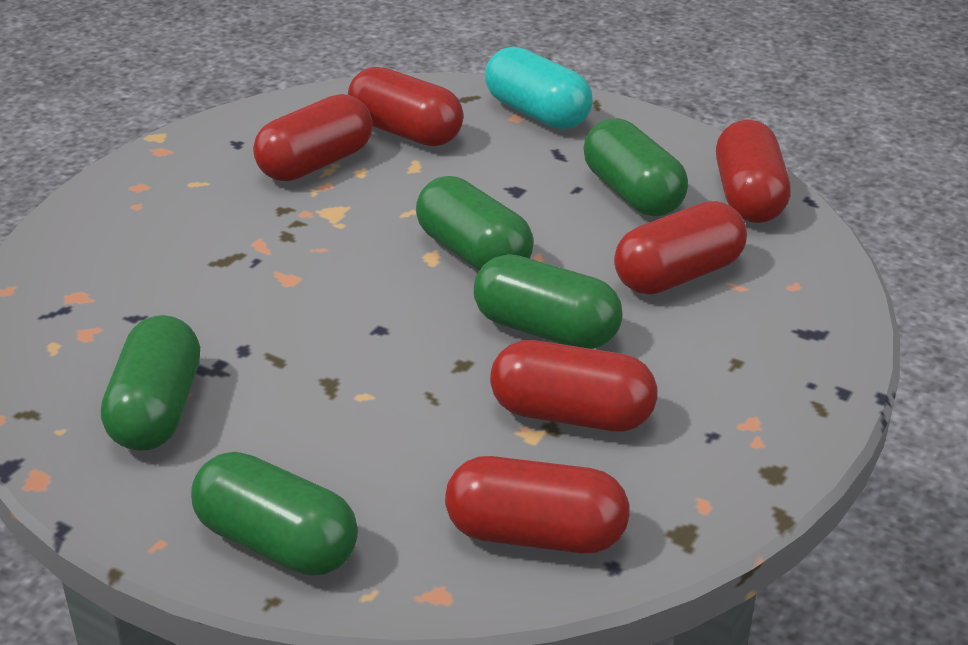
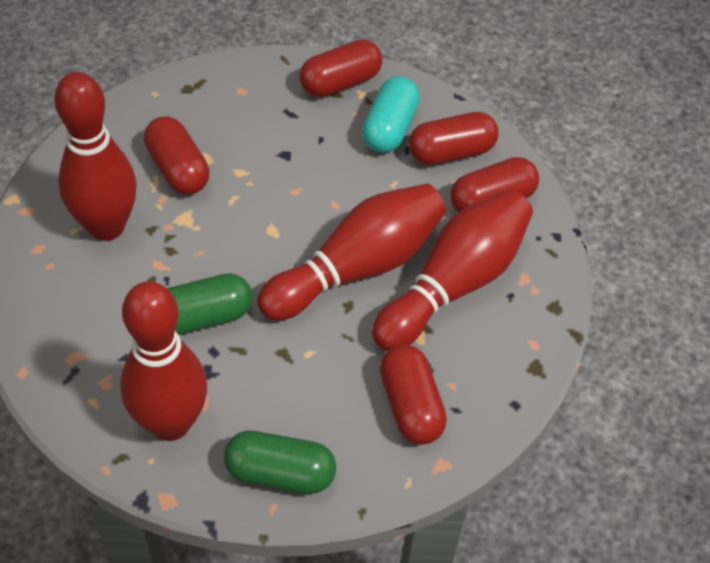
green capsule: [101,315,200,451] [191,452,358,576] [416,176,534,271] [474,254,623,349] [583,118,688,216] = 5 -> [167,273,253,335] [224,431,336,494] = 2
red bowling pin: none = 0 -> [54,72,137,241] [120,281,207,441] [257,183,446,321] [372,189,533,351] = 4
red capsule: [253,94,373,181] [348,67,464,146] [445,456,630,553] [490,340,657,431] [614,201,747,295] [716,119,791,223] = 6 -> [144,116,209,195] [300,39,382,97] [380,344,447,445] [409,112,499,165] [450,157,539,213] = 5

